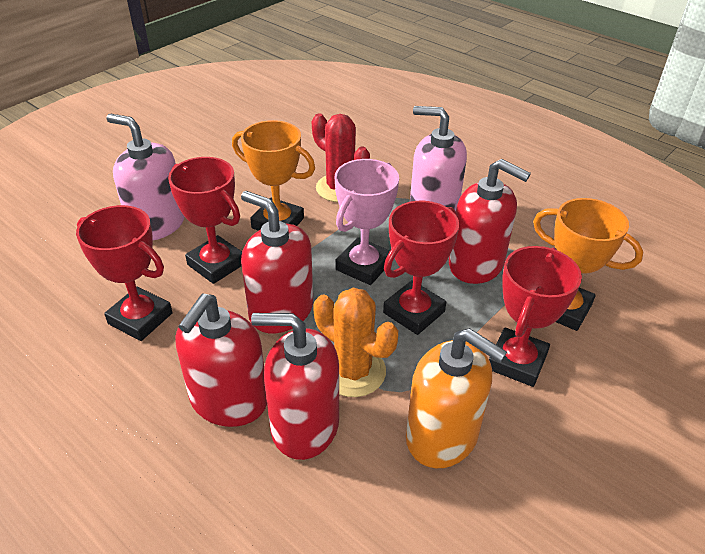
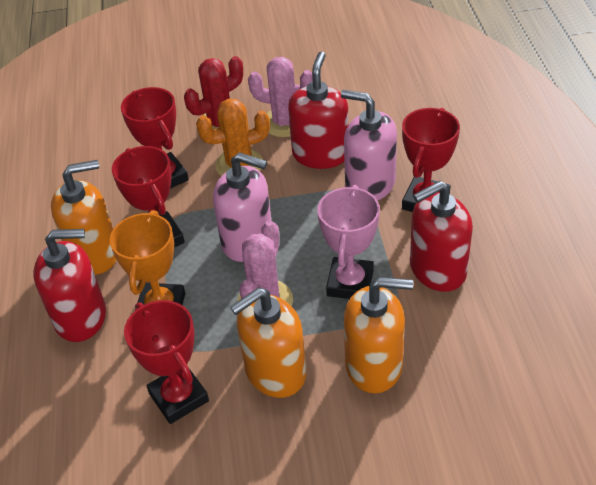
orange soap dispenser: [406,328,507,468] = 1 -> [51,160,116,275] [230,288,306,398] [344,277,413,393] = 3
orange trophy: [232,120,315,231] [533,198,644,331] = 2 -> [110,210,185,305] = 1
pink cactus: none = 0 -> [237,220,293,306] [248,57,313,137] = 2
red soap dispenser: [176,294,267,427] [241,191,313,333] [251,313,339,460] [449,159,531,284] = 4 -> [33,229,106,342] [288,52,349,169] [410,181,473,292] = 3

